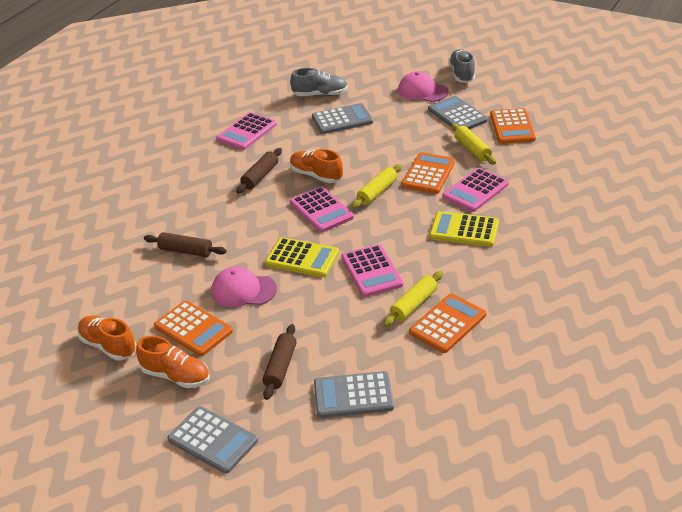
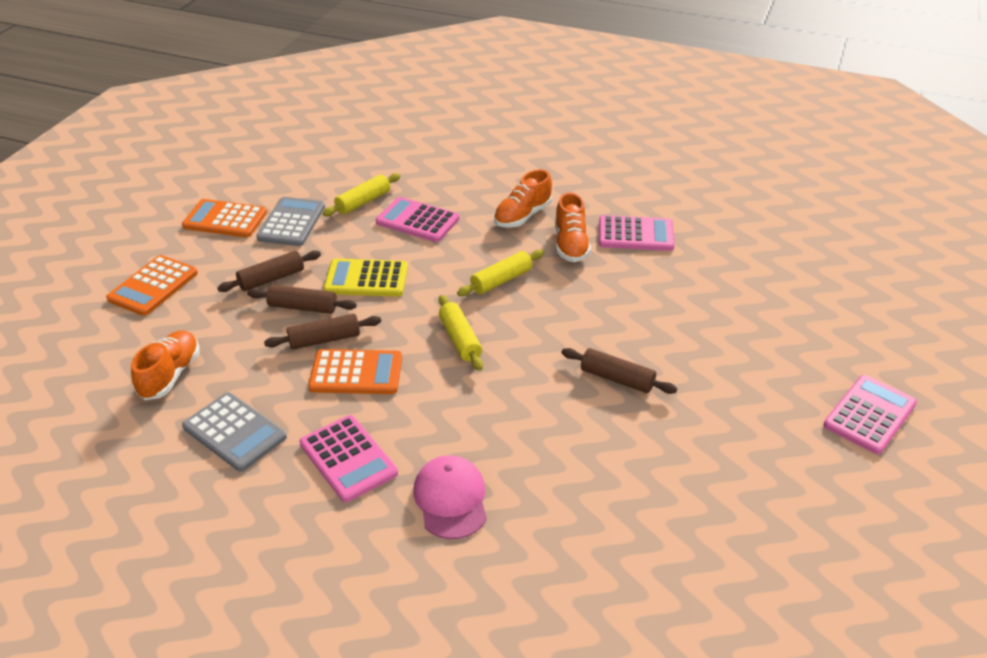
brown rolling pin: [144,232,227,257] [236,148,282,194] [262,324,297,400] = 3 -> [217,250,321,292] [247,285,357,314] [264,314,381,350] [562,348,677,394] = 4
grey calculator: [167,406,258,474] [312,103,373,134] [314,371,394,418] [428,96,488,129] = 4 -> [182,392,287,472] [257,197,325,246] = 2
grey shoe: [290,68,348,96] [449,49,475,83] = 2 -> none = 0
orange calculator: [154,301,233,356] [401,152,455,194] [409,294,486,353] [490,108,536,144] = 4 -> [106,255,198,316] [182,199,267,238] [308,349,402,394] = 3
pink cap: [211,267,277,307] [398,71,449,102] = 2 -> [413,455,487,539] = 1
yellow calculator: [265,237,339,277] [430,211,499,247] = 2 -> [323,259,408,297] = 1

